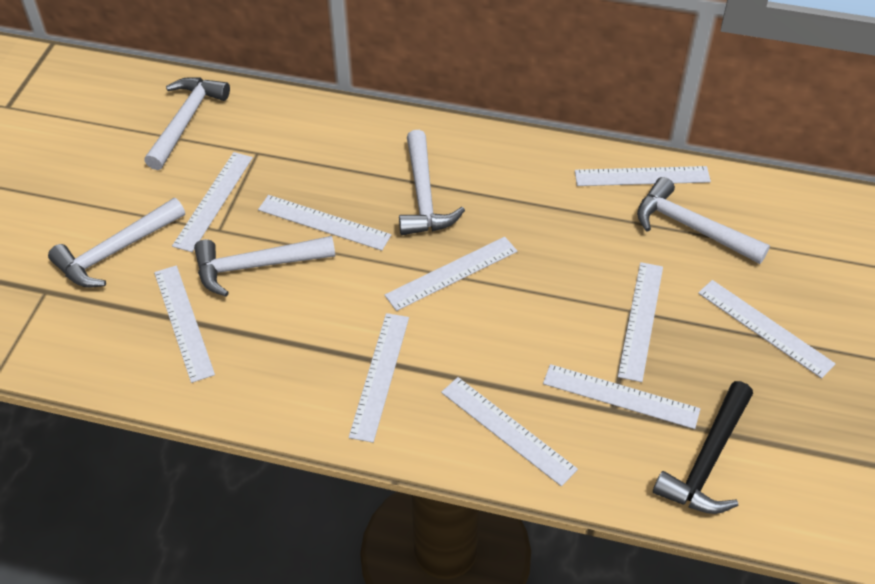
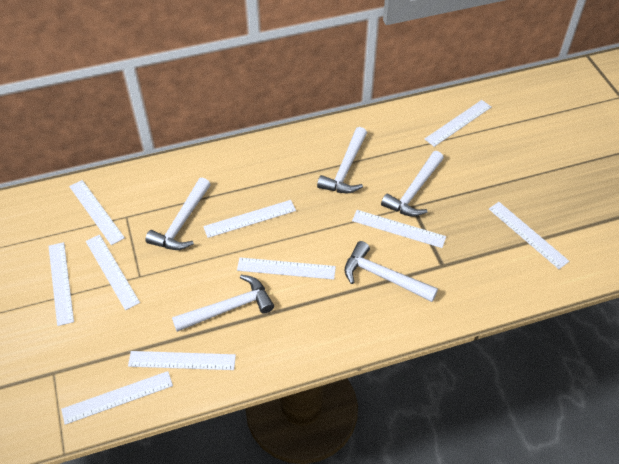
black hammer: [653,381,753,514] = 1 -> none = 0

